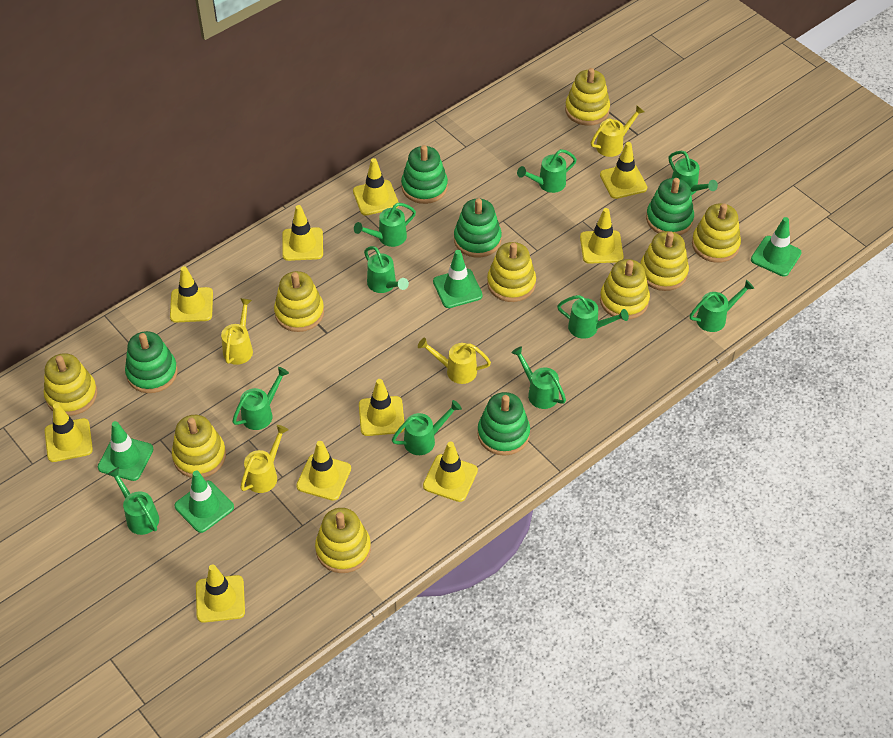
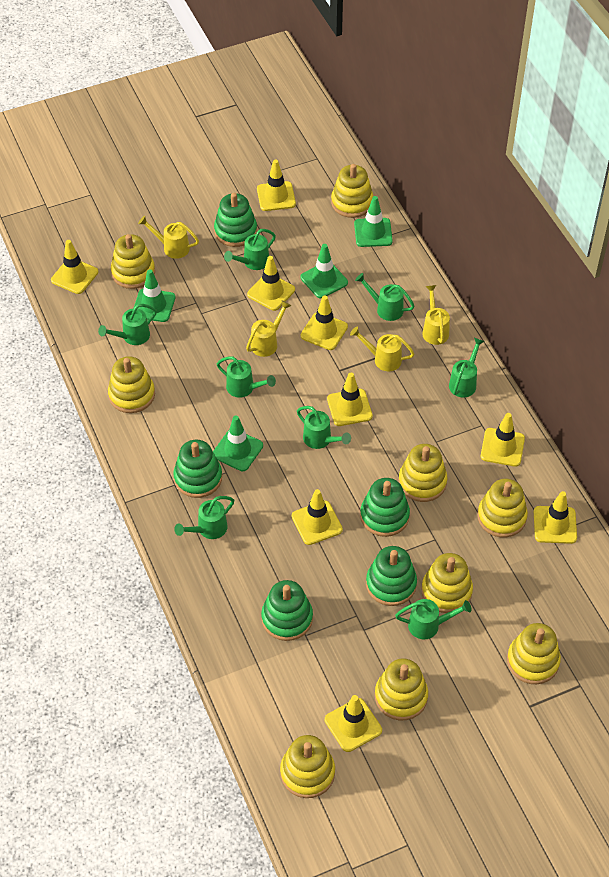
green watering can: [107,467,159,535] [232,367,289,430] [354,203,416,247] [364,246,409,293] [392,400,462,455] [511,346,566,409] [517,149,577,193] [557,295,629,339] [669,151,718,195] [689,280,755,332] = 10 -> [98,304,157,345] [174,496,234,539] [217,356,276,398] [224,229,276,270] [297,406,351,449] [355,273,415,321] [395,599,472,639] [449,338,484,398] = 8
yellow traffic cone: [45,403,93,462] [170,266,213,323] [196,564,245,623] [282,205,323,261] [296,441,351,501] [353,158,399,216] [359,379,405,436] [423,442,478,502] [580,208,624,264] [600,142,647,199] = 10 -> [51,240,98,294] [247,256,295,311] [257,160,296,211] [292,489,343,545] [301,295,348,350] [325,695,382,752] [327,373,373,426] [481,413,525,467] [534,491,577,544] = 9

